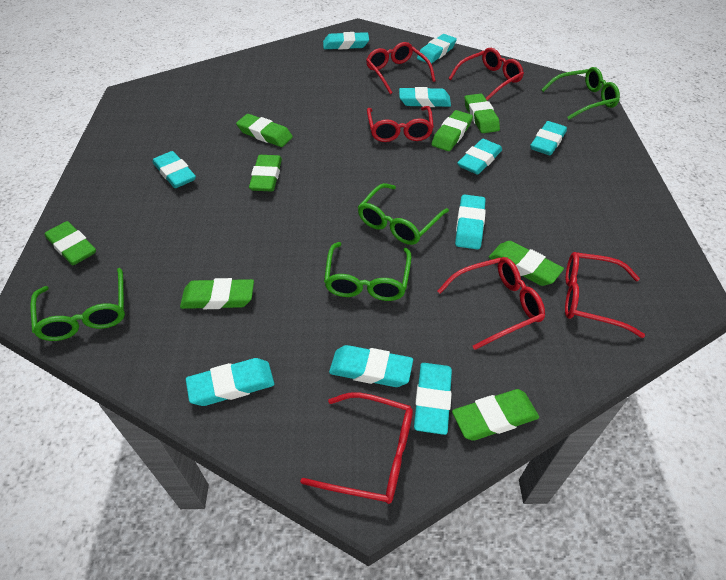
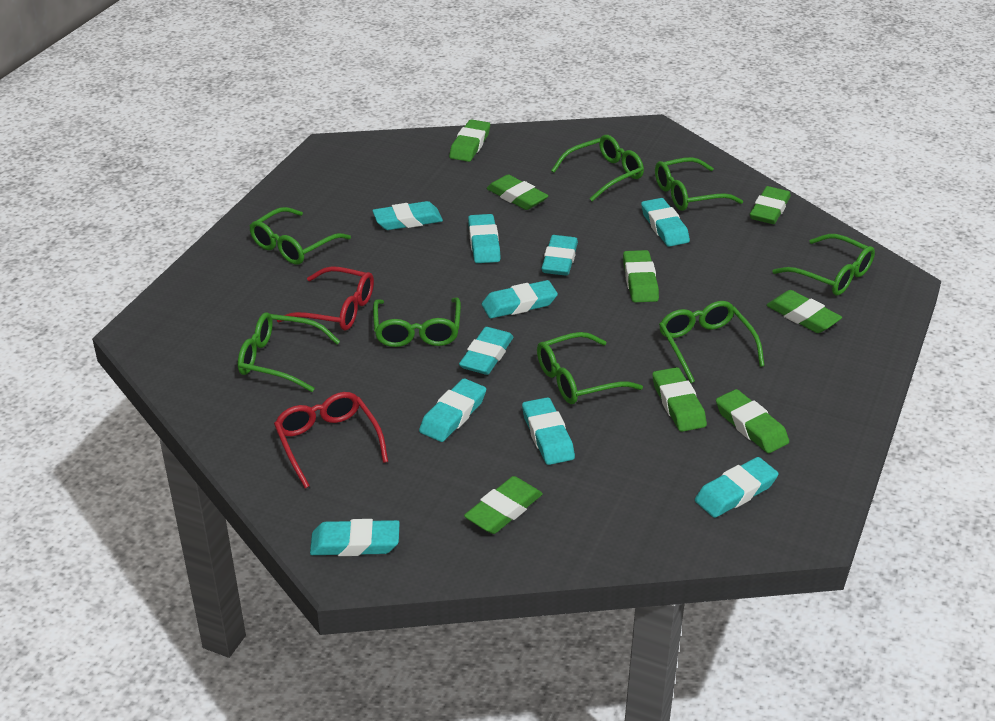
green glasses: [30,268,125,341] [324,242,412,301] [358,183,449,245] [541,67,620,120] = 4 -> [238,312,340,392] [250,207,351,265] [373,298,461,347] [537,332,643,404] [551,135,644,201] [655,157,743,211] [659,301,765,383] [773,234,875,296] = 8
red glasses: [300,392,413,504] [366,42,436,94] [367,106,434,142] [437,257,545,350] [449,48,524,101] [565,252,645,338] = 6 -> [274,392,388,488] [277,266,374,331] = 2

